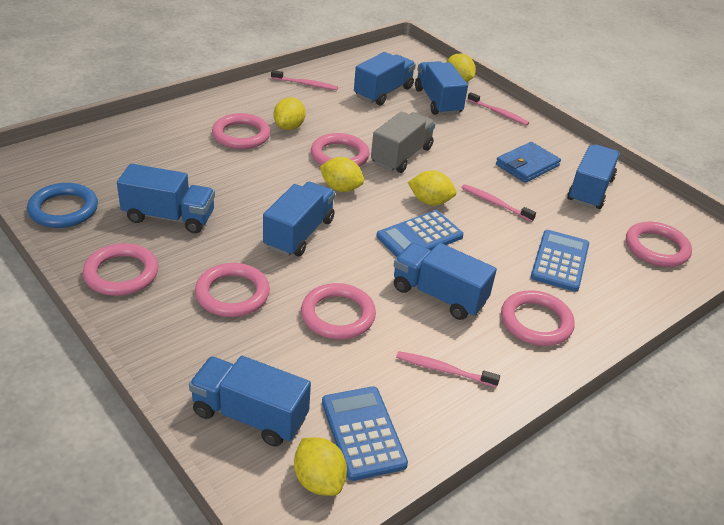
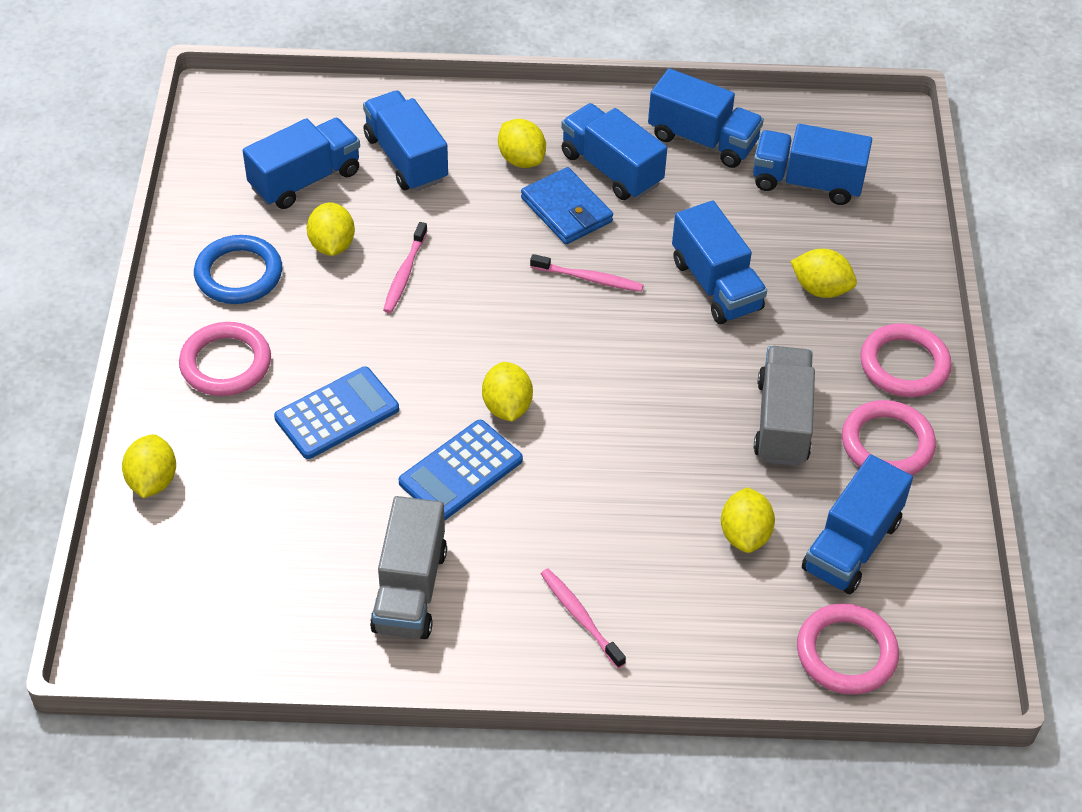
blue calculator: [322,386,408,481] [376,210,464,257] [531,230,589,292] = 3 -> [274,366,399,459] [399,420,523,521] = 2
grey truck: [371,111,436,173] = 1 -> [370,496,447,639] [754,346,815,466] = 2
pink ring: [83,243,158,296] [195,263,270,317] [212,113,271,149] [301,283,376,339] [311,133,370,167] [501,290,575,346] [626,222,692,267] = 7 -> [179,322,271,396] [797,603,899,695] [842,400,936,475] [860,323,952,397] = 4
pink toothbrush: [271,70,338,90] [396,351,500,387] [461,184,536,222] [467,92,529,125] = 4 -> [383,222,427,313] [530,254,643,292] [541,569,626,668] = 3
yellow lemon: [274,97,306,130] [294,437,347,496] [320,157,364,192] [408,171,456,205] [446,53,476,82] = 5 -> [122,434,176,498] [307,202,355,256] [482,362,533,421] [498,119,546,168] [721,487,775,553] [790,249,857,298] = 6

